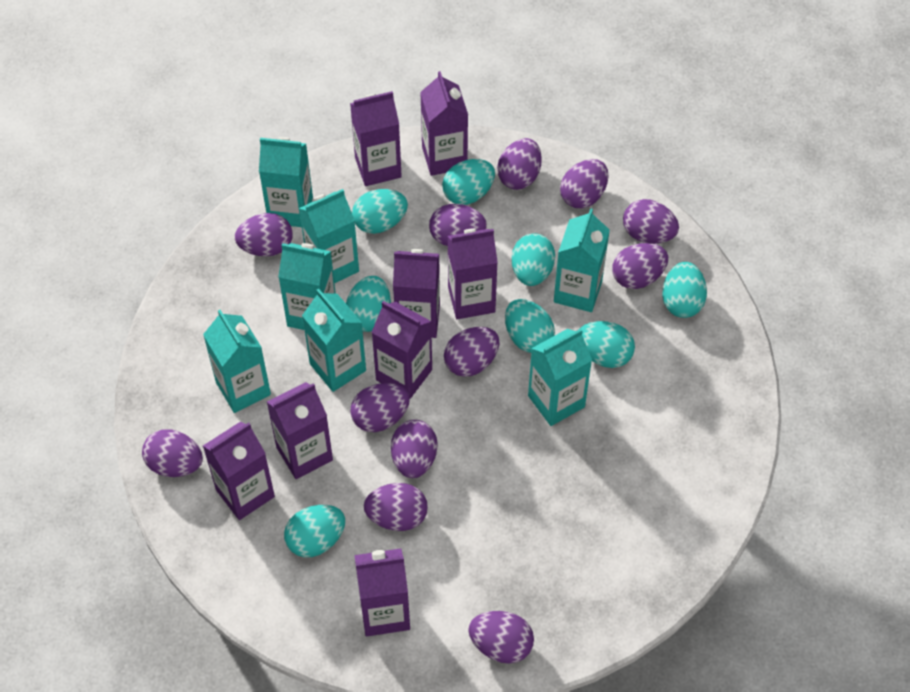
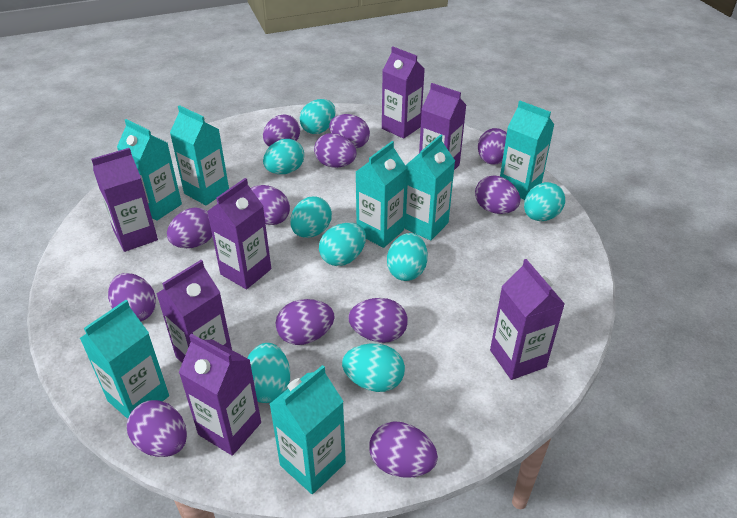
purple carton: [203,422,275,520] [267,382,333,479] [350,91,402,186] [354,548,410,636] [371,301,432,399] [393,249,440,338] [420,71,468,176] [448,228,498,319] = 8 -> [91,148,158,252] [156,260,232,363] [179,334,261,456] [207,178,271,289] [382,46,425,139] [419,83,466,170] [490,259,565,380] = 7

